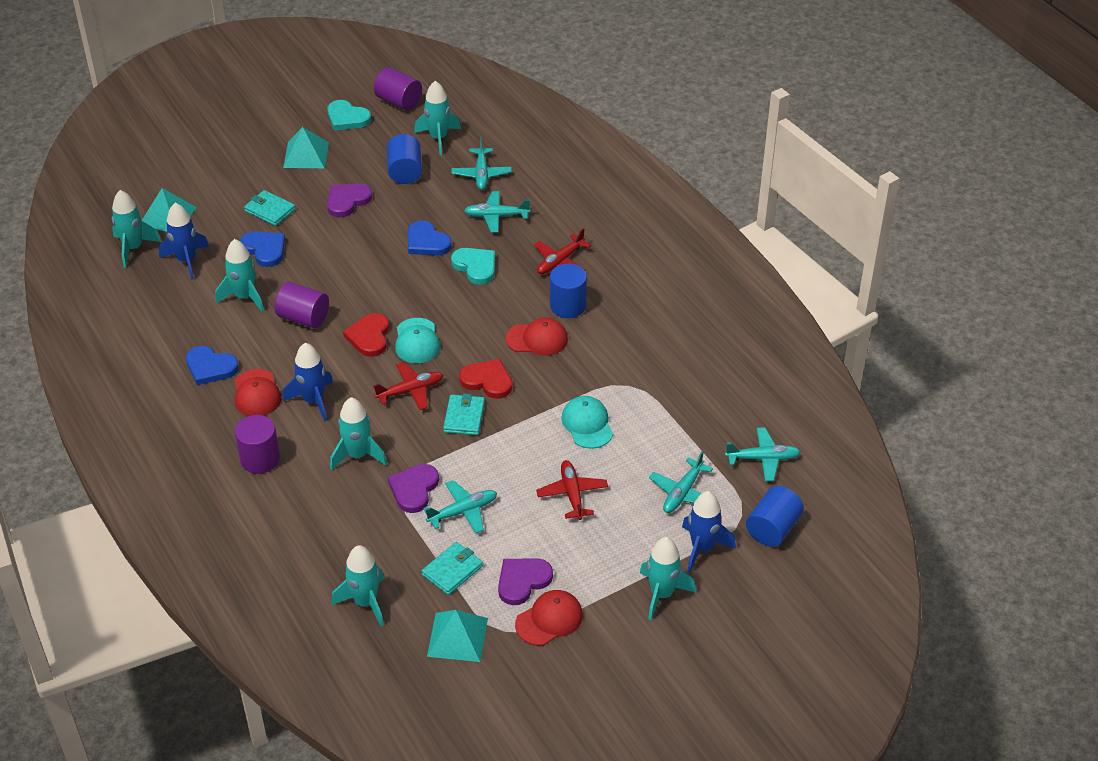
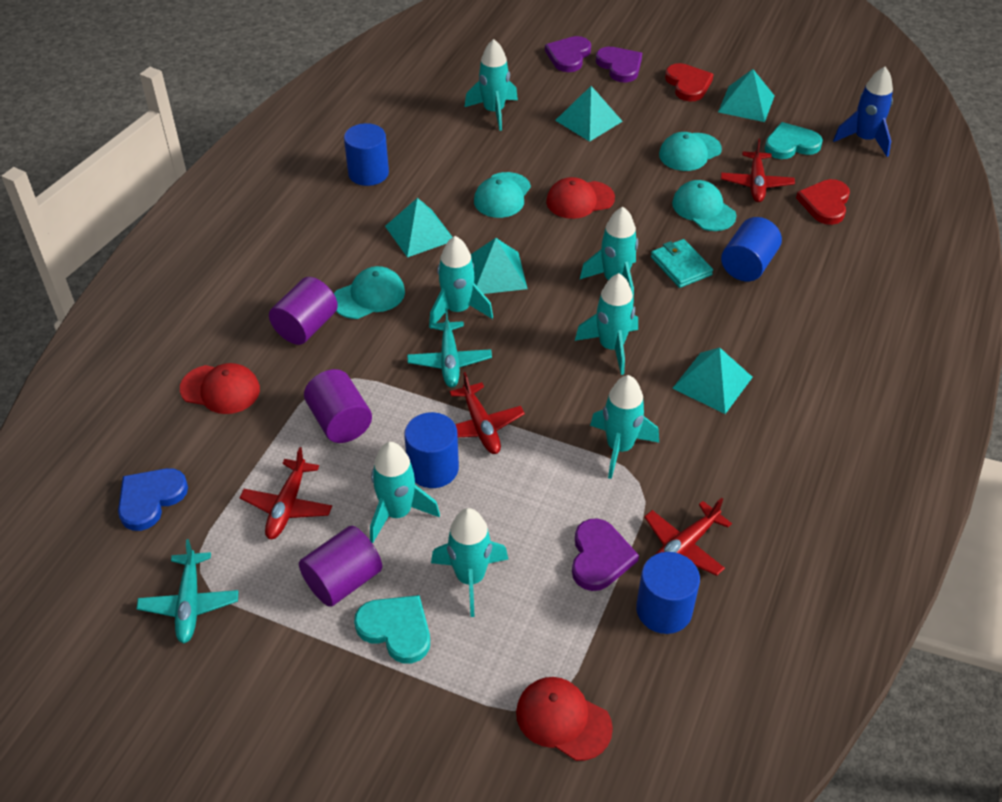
blue cylinder: [387,134,422,184] [550,264,587,318] [746,486,804,547] = 3 -> [344,123,389,186] [404,412,459,488] [636,552,700,634] [721,217,782,281] = 4
blue heart: [186,346,239,385] [240,231,285,267] [408,220,452,256] = 3 -> [118,468,188,531] = 1
blue rocket: [159,203,209,280] [283,343,333,422] [682,491,736,573] = 3 -> [833,67,893,157] = 1
red plane: [373,362,443,410] [534,228,591,274] [536,460,608,520] = 3 -> [240,447,332,539] [450,372,525,454] [644,498,732,576] [721,139,795,202] = 4
turquoise cap: [395,318,440,363] [561,396,613,449] = 2 -> [334,266,405,319] [474,172,531,218] [659,132,722,171] [672,180,736,231] = 4
turquoise plane: [423,480,497,534] [452,137,512,190] [464,191,530,232] [649,451,713,513] [725,427,801,481] = 5 -> [137,539,239,644] [407,308,492,387] = 2
turquoise pyramid: [142,188,197,232] [283,127,329,168] [427,610,488,662] = 3 -> [385,198,453,257] [471,238,527,294] [555,86,623,142] [672,348,753,414] [718,69,775,122] = 5
turquoise rocket: [112,190,162,268] [215,239,264,312] [330,397,387,471] [331,545,385,627] [414,81,461,155] [640,537,696,620] = 6 -> [370,442,440,543] [429,236,493,329] [431,508,508,617] [465,39,518,131] [575,273,638,375] [580,207,638,304] [590,375,659,479] = 7
turquoise wallet: [244,190,296,226] [422,542,483,595] [443,393,485,435] = 3 -> [651,239,713,288] = 1

